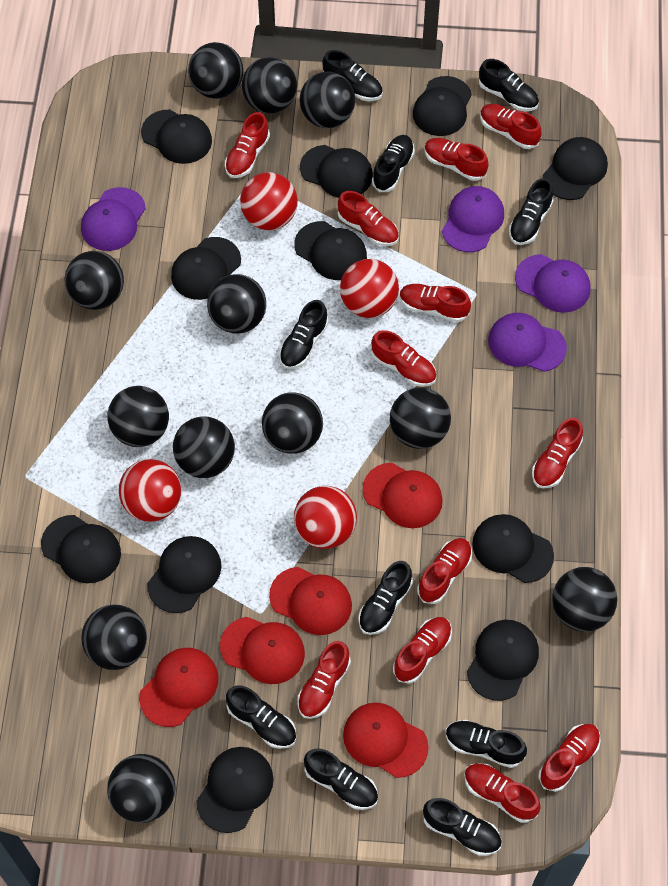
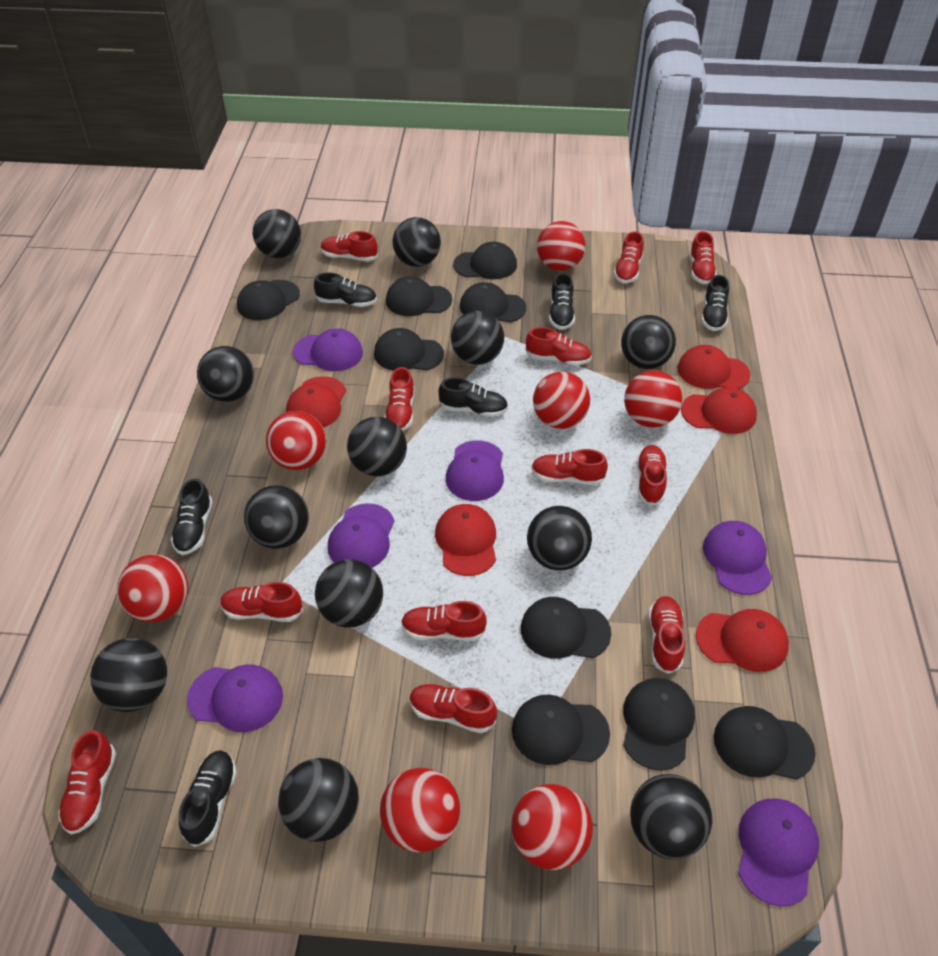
black cap: [41,515,121,583] [141,110,212,164] [147,536,221,613] [171,237,241,300] [196,747,274,833] [294,221,367,280] [300,145,373,198] [413,76,472,136] [467,620,539,701] [472,514,554,583] [543,137,608,200] = 11 -> [237,280,300,320] [374,328,444,371] [386,277,452,316] [453,242,517,279] [460,282,526,322] [512,694,610,765] [521,597,611,659] [623,678,695,771] [714,706,816,780] = 9
black shoe: [226,685,296,749] [279,300,329,369] [304,749,378,810] [322,50,383,101] [358,561,413,635] [372,135,415,192] [423,798,502,856] [446,720,527,768] [479,59,539,111] [509,178,553,245] = 10 -> [171,478,213,555] [179,750,237,847] [314,272,377,307] [438,377,508,417] [549,273,575,330] [701,275,729,331] = 6
purple cap: [81,187,146,251] [442,186,504,252] [488,313,567,372] [515,254,591,313] = 4 -> [187,664,283,732] [293,328,363,371] [328,503,395,568] [446,440,504,501] [703,521,772,595] [738,798,819,907] = 6
red ball: [119,459,182,522] [240,172,298,230] [294,486,357,549] [340,259,399,318] = 4 -> [117,554,188,622] [266,411,326,470] [380,768,460,852] [512,784,593,870] [533,372,590,429] [537,221,585,271] [624,370,682,428] = 7

